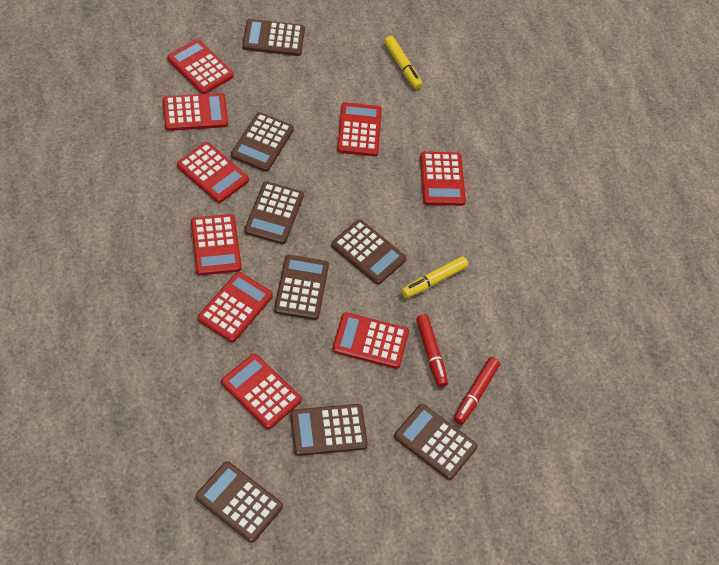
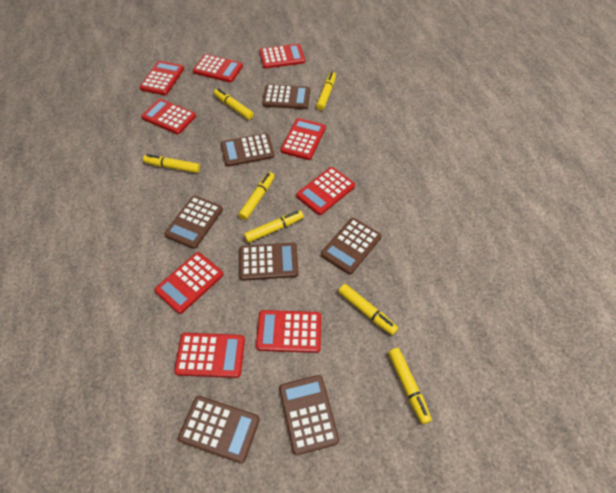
brown calculator: [196,461,283,543] [231,112,294,172] [242,19,305,56] [244,181,304,244] [274,255,329,320] [290,404,368,456] [331,219,406,285] [394,404,478,480] = 8 -> [164,196,223,249] [178,396,260,464] [221,133,275,167] [239,243,299,281] [262,84,310,109] [279,375,339,455] [321,218,382,274] = 7
red marker: [416,314,448,387] [454,357,500,425] = 2 -> none = 0
yellow marker: [384,36,422,89] [401,256,468,298] = 2 -> [143,154,200,173] [214,88,254,120] [238,172,275,220] [244,210,304,243] [316,72,336,110] [338,284,398,335] [388,348,432,424] = 7

